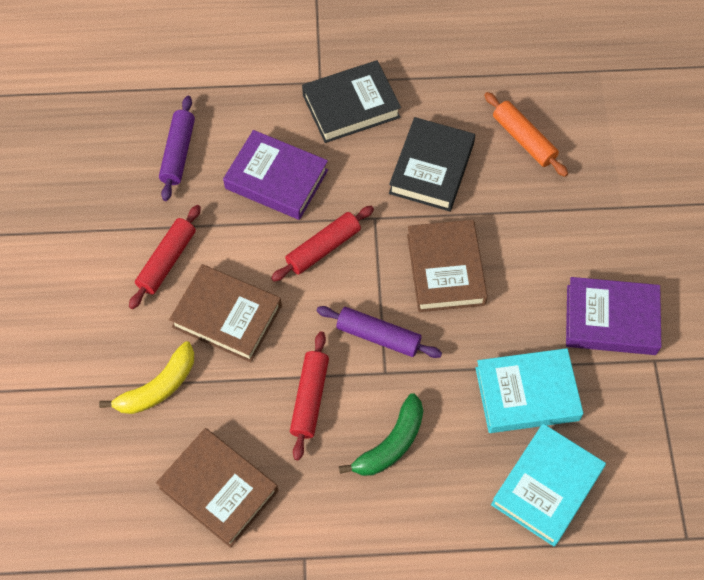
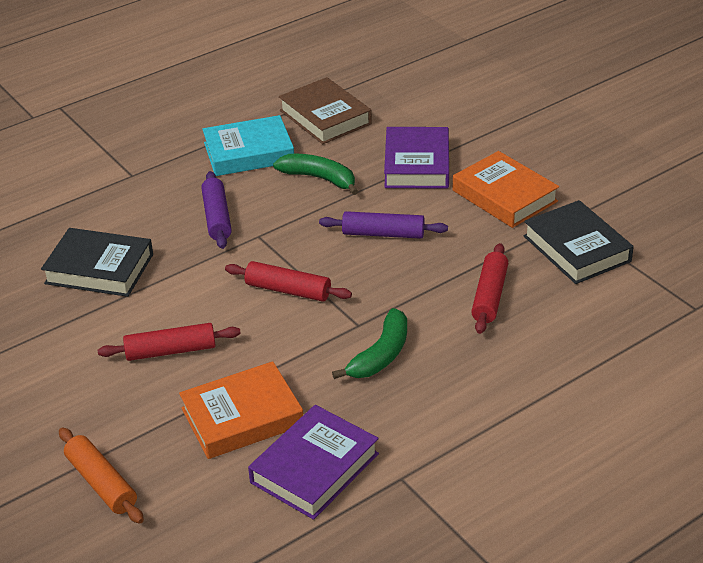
brown book: [156,428,278,548] [169,264,282,362] [407,220,488,312] = 3 -> [279,77,372,144] = 1
green banana: [339,393,423,476] = 1 -> [273,154,358,195] [332,308,407,379] = 2
orange book: none = 0 -> [179,361,303,459] [453,151,559,228] = 2
turquoise book: [476,348,584,433] [491,424,606,546] = 2 -> [202,115,294,176] = 1
yellow banana: [99,341,194,414] = 1 -> none = 0

